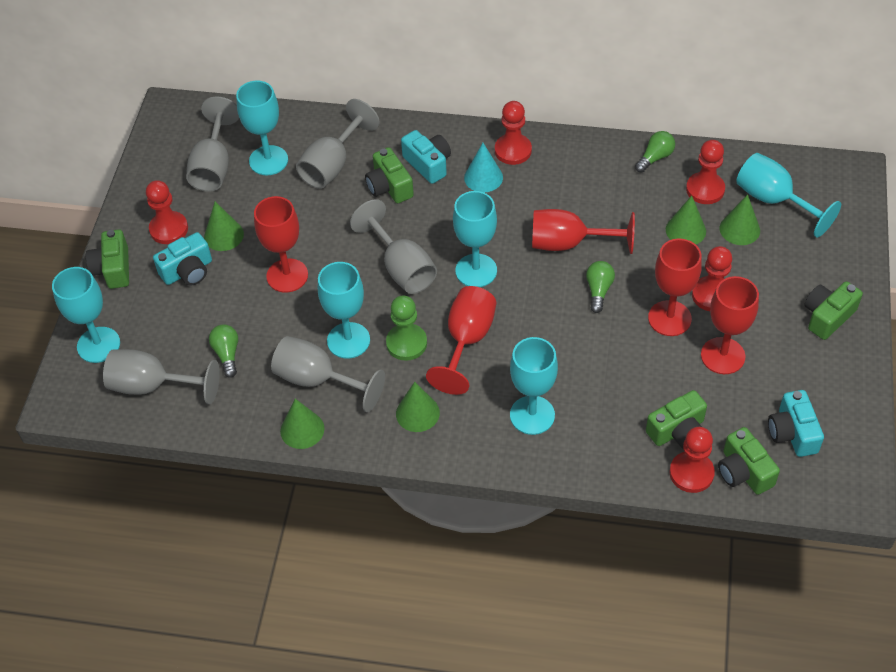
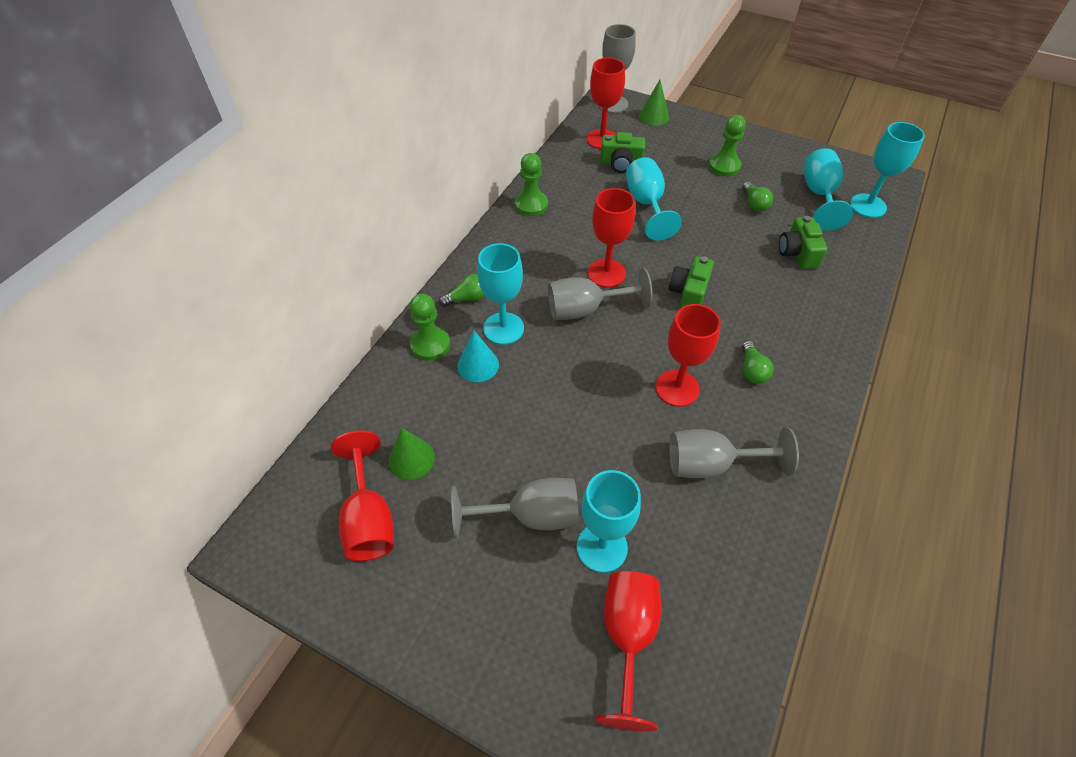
green camera: [86,229,129,289] [365,147,414,203] [646,390,707,449] [718,427,780,495] [804,281,863,340] = 5 -> [600,132,645,173] [669,256,714,308] [779,216,827,269] = 3
green cone: [204,201,244,251] [280,399,324,449] [396,382,440,432] [666,196,706,244] [720,194,760,245] = 5 -> [389,428,435,480] [639,80,669,126] = 2
green pawn: [386,296,427,361] = 1 -> [410,294,450,361] [515,153,548,216] [709,115,746,176] = 3
grey goblet: [103,349,220,405] [186,97,239,192] [271,336,385,412] [296,99,380,189] [350,199,437,294] = 5 -> [451,478,579,538] [548,268,653,320] [599,24,636,113] [669,427,799,478] = 4
red pawn: [146,180,188,244] [495,101,532,165] [669,427,715,493] [686,140,725,204] [692,246,732,311] = 5 -> none = 0
turquoise camera: [153,232,212,285] [401,130,451,184] [768,390,824,457] = 3 -> none = 0
turquoise goblet: [52,267,120,363] [236,81,288,175] [318,262,370,359] [453,191,497,287] [510,337,558,435] [736,153,841,237] = 6 -> [477,243,524,345] [577,470,641,573] [626,157,682,241] [804,148,853,231] [850,122,925,218] = 5

